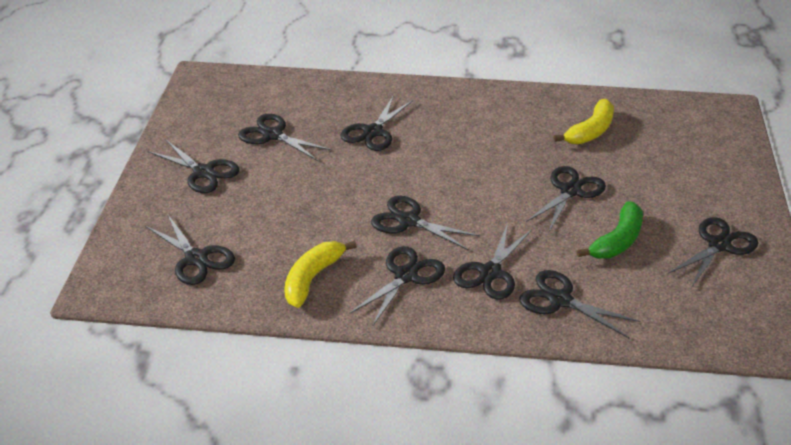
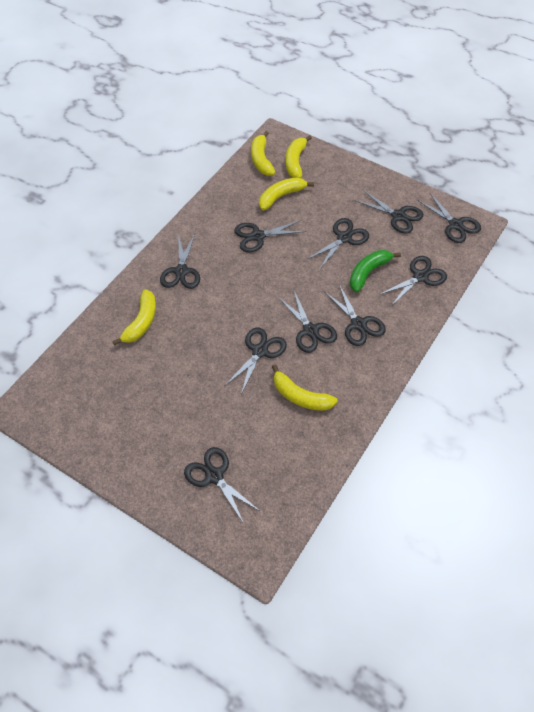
yellow banana: [284,241,357,308] [553,99,614,144] = 2 -> [112,290,156,345] [251,131,276,176] [259,177,314,210] [272,364,338,411] [286,135,312,178] = 5

